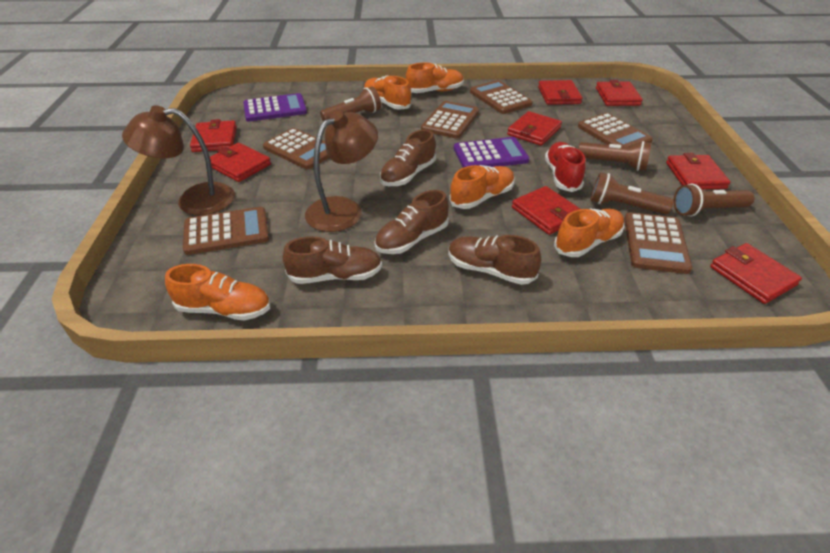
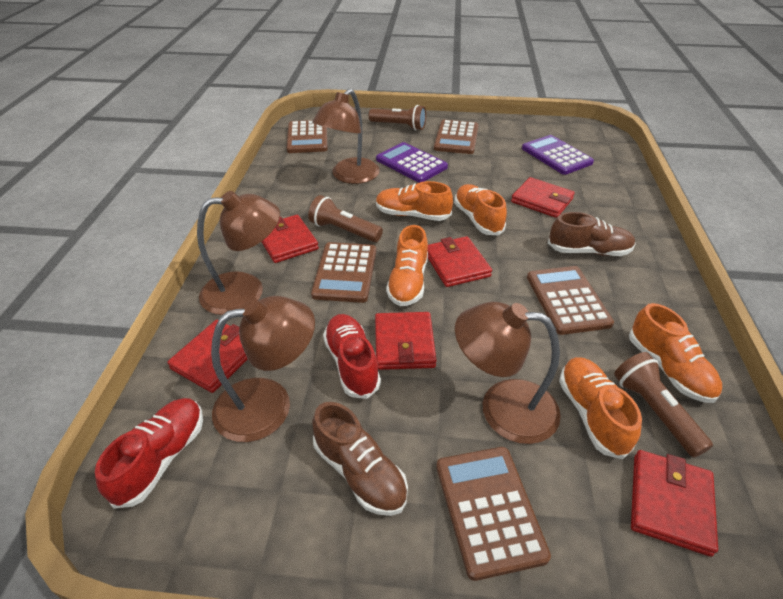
brown calculator: [183,207,269,255] [263,128,329,169] [421,101,479,139] [470,80,533,114] [578,113,653,147] [624,212,692,274] = 6 -> [287,120,328,153] [311,242,376,303] [434,120,479,154] [436,447,551,581] [527,266,614,335] = 5
brown flashlight: [320,86,381,121] [578,141,652,171] [590,172,673,214] [673,184,754,217] = 4 -> [308,195,383,242] [369,105,426,130] [614,352,713,457] = 3
brown lamp: [122,105,235,215] [305,111,378,232] = 2 -> [197,191,280,315] [211,296,315,442] [312,89,380,184] [455,302,561,444] = 4
brown shoe: [283,236,382,284] [375,190,449,254] [380,130,436,186] [448,235,541,285] = 4 -> [312,402,408,516] [548,212,636,256] = 2
red shoe: [545,142,586,192] = 1 -> [95,398,203,509] [323,314,381,399] = 2
red wallet: [190,119,237,152] [210,143,271,182] [507,111,562,146] [512,186,580,235] [538,80,582,105] [596,80,643,106] [666,153,730,189] [710,243,802,304] = 8 -> [167,320,248,393] [262,215,319,263] [375,312,437,370] [428,236,492,287] [511,177,575,218] [631,450,718,557] = 6

